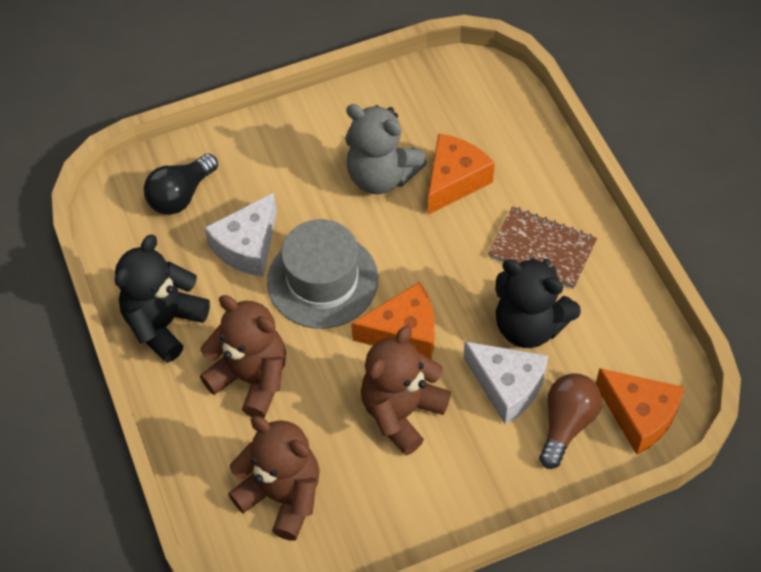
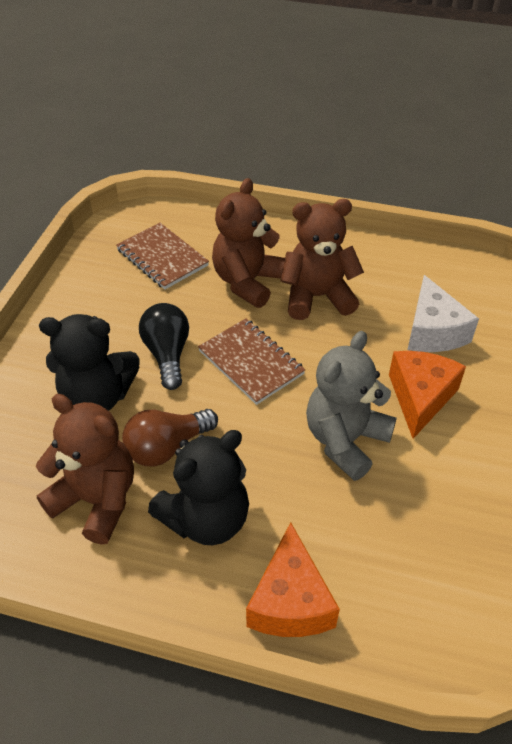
brown notebook: [488,206,597,289] = 1 -> [116,223,209,290] [198,318,305,405] = 2
grey hat: [267,219,378,329] = 1 -> none = 0
orange cheese: [351,282,434,360] [428,134,495,215] [596,368,685,455] = 3 -> [246,522,340,637] [389,351,466,439] = 2
white cheese: [205,193,277,277] [464,342,548,424] = 2 -> [407,275,479,352] = 1

